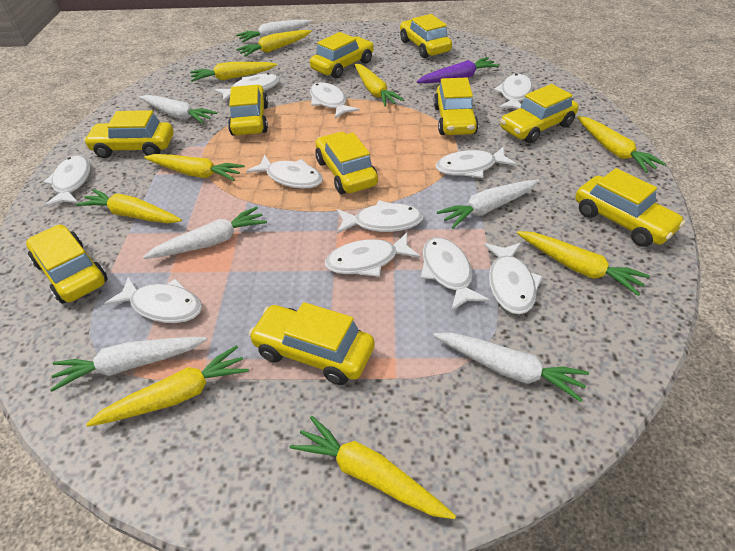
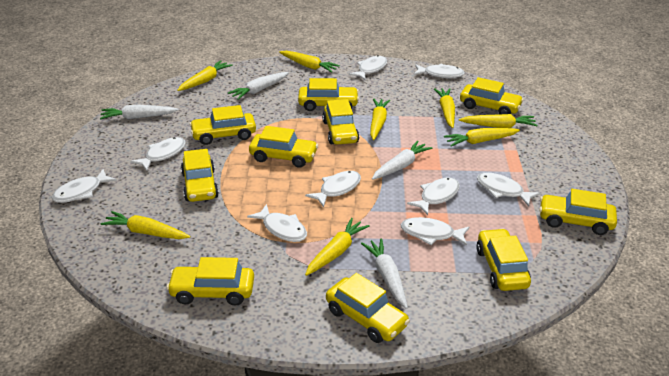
purple carrot: [417,57,499,83] = 1 -> none = 0
white carrot: [50,337,207,392] [139,95,217,124] [143,206,267,259] [236,20,311,43] [433,333,589,402] [437,180,539,228] = 6 -> [100,105,178,119] [228,72,289,100] [361,238,408,309] [372,141,432,180] = 4
white fish: [43,155,90,207] [104,276,202,323] [214,73,280,102] [246,154,323,189] [310,82,360,119] [325,232,420,277] [337,200,424,234] [421,237,489,311] [436,147,517,178] [484,243,543,315] [494,74,533,109] = 11 -> [52,169,117,203] [130,137,185,171] [247,204,307,242] [305,171,361,207] [348,55,387,80] [401,217,469,246] [407,178,460,215] [414,64,465,78] [477,172,540,206] = 9
yellow carrot: [76,189,182,223] [86,345,249,427] [144,154,245,181] [190,62,277,82] [236,30,311,57] [290,416,456,519] [355,64,404,107] [517,231,650,296] [577,116,665,173] = 9 -> [101,211,190,239] [177,60,232,91] [279,51,340,73] [305,218,370,276] [370,98,390,140] [434,88,455,128] [444,128,520,146] [459,114,537,128] = 8

